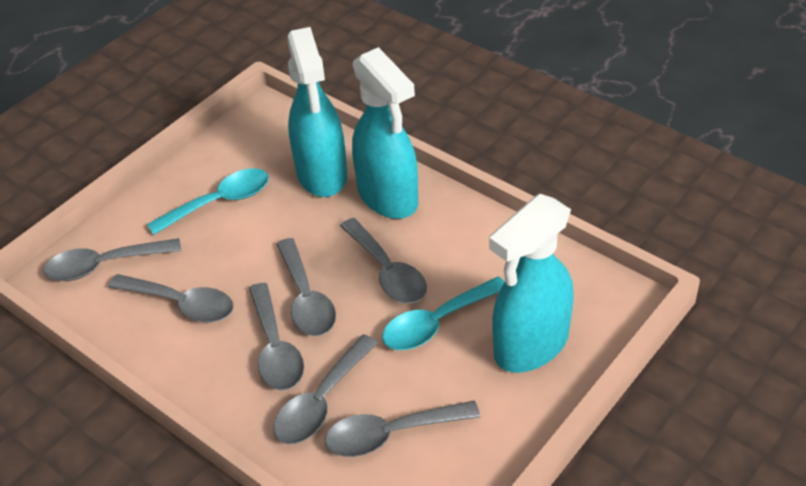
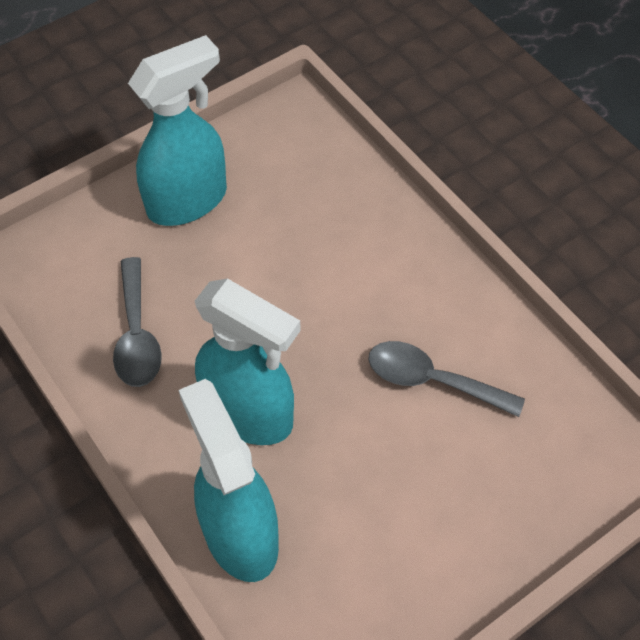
grey spoon: [43,238,181,281] [108,274,234,322] [249,283,304,390] [274,334,378,444] [276,238,336,336] [325,401,480,457] [340,218,427,303] = 7 -> [113,257,162,387] [368,341,525,417] = 2
turquoise spoon: [147,168,269,235] [382,276,505,350] = 2 -> none = 0

